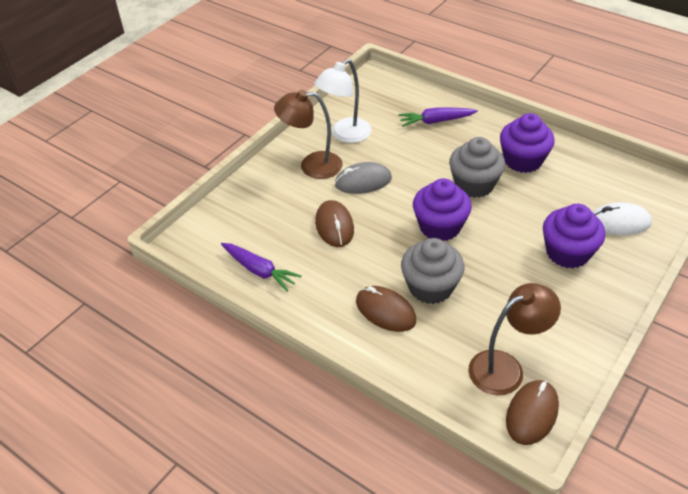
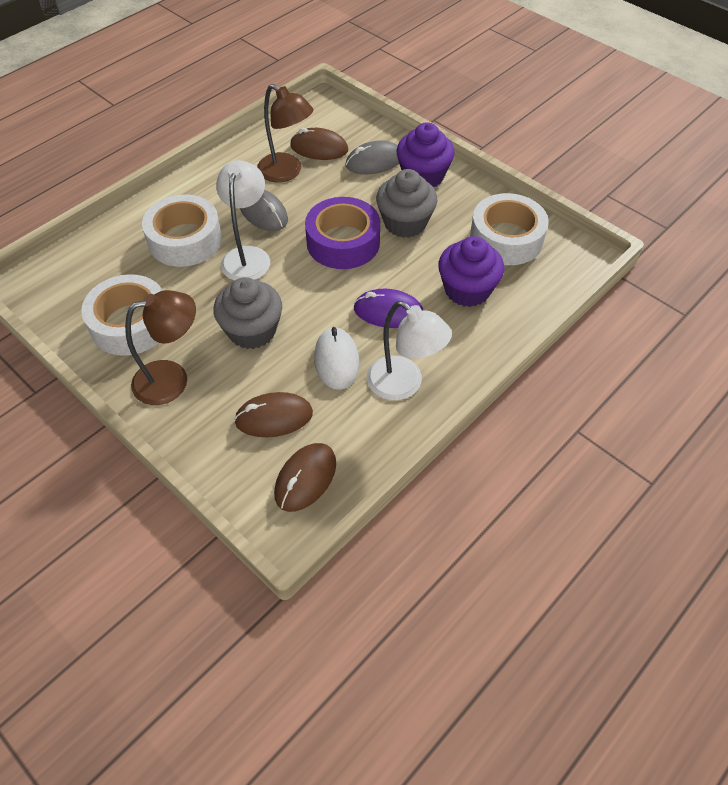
grey mouse: [335,162,392,194] = 1 -> [240,189,288,231] [346,140,399,174] = 2
purple carrot: [221,243,302,292] [398,107,478,127] = 2 -> none = 0
purple cupcake: [413,178,472,241] [500,113,555,173] [543,204,605,268] = 3 -> [396,122,455,187] [438,236,504,307] = 2
purple mouse: none = 0 -> [354,289,423,328] = 1
purple tape: none = 0 -> [305,197,380,269] = 1
white lamp: [314,59,372,143] = 1 -> [216,160,270,281] [367,301,452,400] = 2
white tape: none = 0 -> [81,274,163,356] [142,195,222,267] [470,193,548,265] = 3

